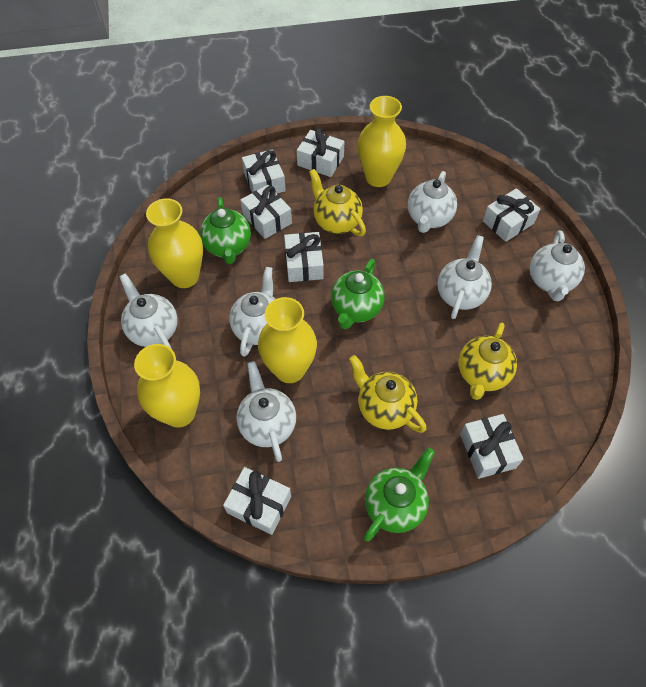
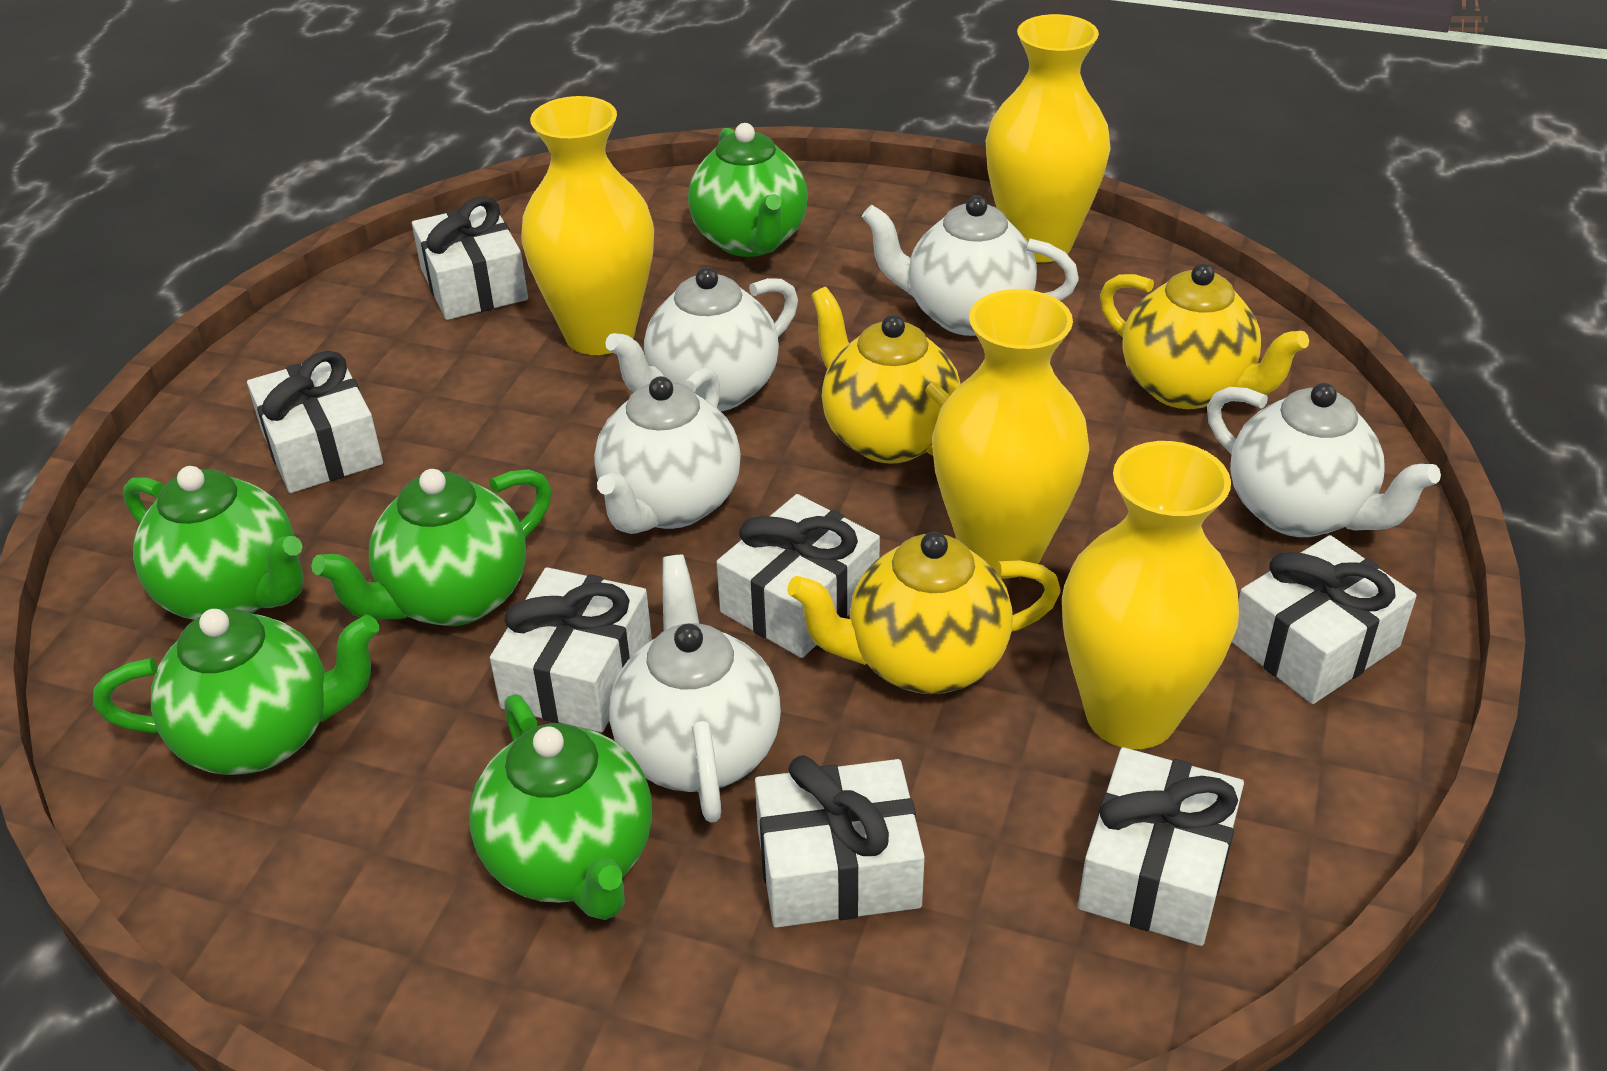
green teapot: [200,197,251,264] [331,259,385,329] [364,448,435,542] = 3 -> [93,609,379,775] [123,466,303,620] [311,469,551,626] [469,694,652,920] [688,123,808,257] = 5
white teapot: [119,273,178,349] [229,267,275,357] [237,361,296,462] [408,171,457,233] [438,235,492,319] [530,230,585,301] = 6 -> [594,368,741,534] [605,267,798,411] [609,555,781,823] [862,195,1079,336] [1207,383,1441,537] = 5

